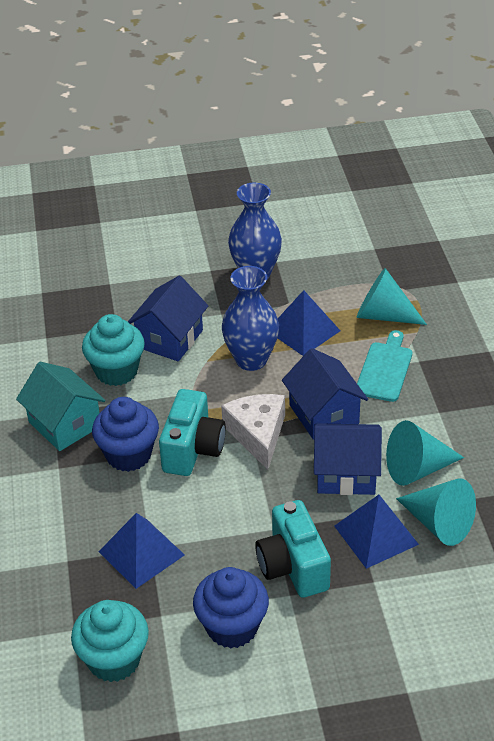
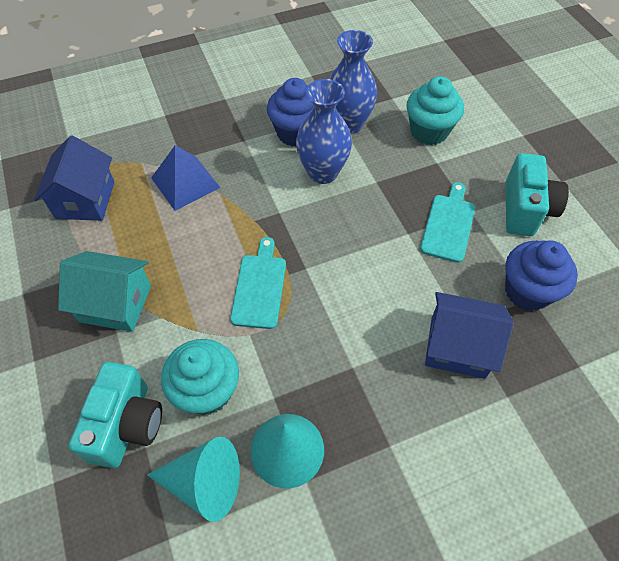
blue house: [128,276,208,361] [282,348,368,440] [314,423,382,495] = 3 -> [34,135,114,221] [425,292,513,379] = 2
blue pyramid: [98,513,185,589] [278,290,340,356] [334,495,419,569] = 3 -> [151,145,220,211] = 1
turquoise cone: [357,268,427,325] [386,420,464,486] [396,478,476,546] = 3 -> [147,437,240,522] [251,414,324,488] = 2
turquoise cutting board: [357,330,412,402] = 1 -> [230,237,286,329] [420,182,475,263] = 2
white cheese: [221,394,285,470] = 1 -> none = 0

